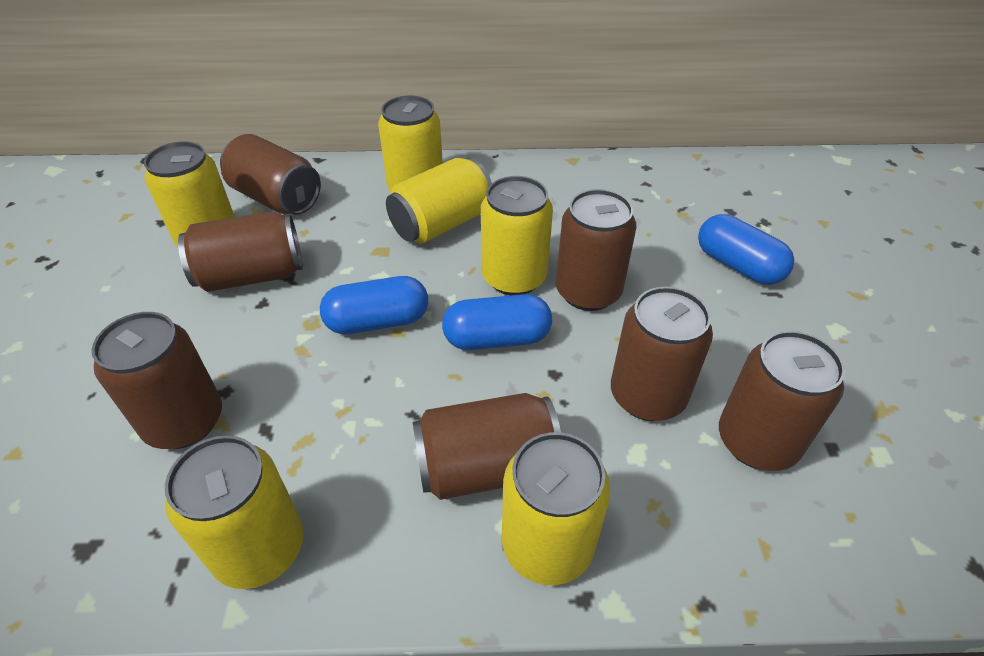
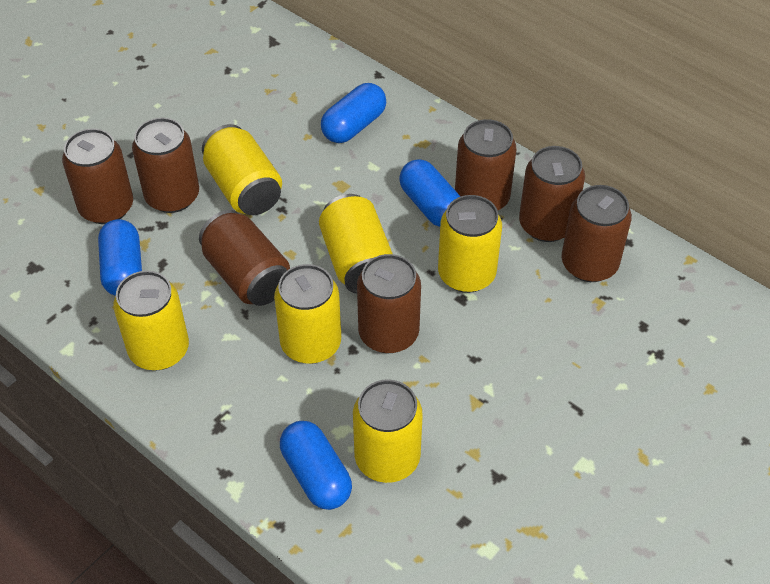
blue capsule: [320,276,428,334] [442,294,552,350] [698,214,794,285] = 3 -> [98,219,142,296] [280,421,352,510] [321,83,386,143] [399,159,460,227] = 4

